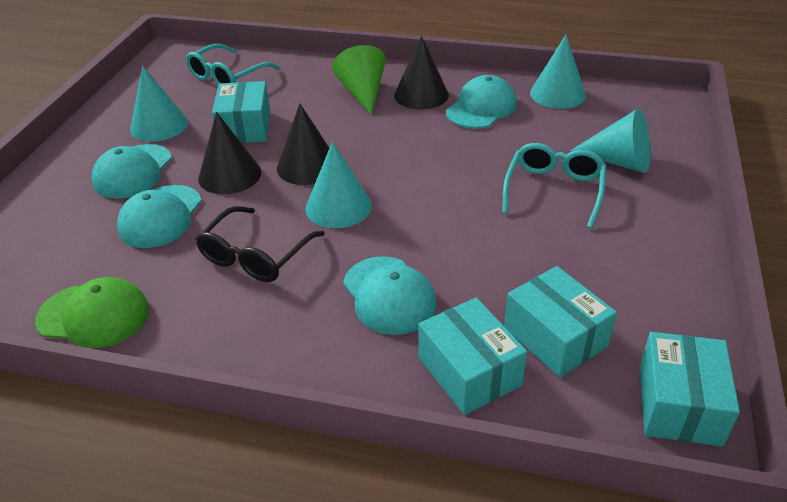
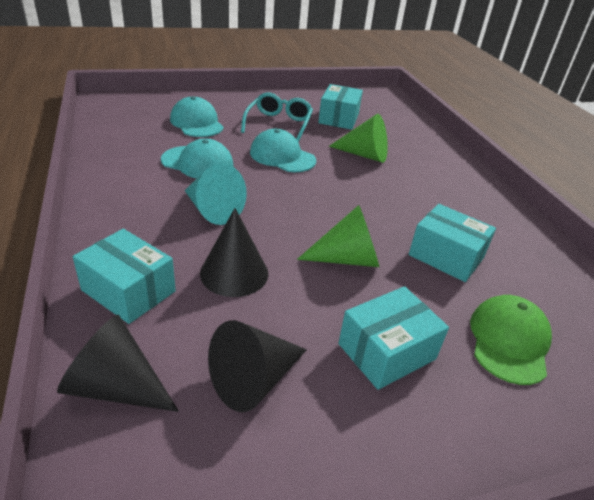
black glasses: [195,206,325,282] = 1 -> none = 0
green cone: [332,45,386,115] = 1 -> [297,205,379,267] [329,114,388,163] = 2
turquoise cap: [91,144,172,199] [117,185,201,248] [343,256,437,335] [446,75,517,129] = 4 -> [161,139,233,178] [170,96,224,137] [250,129,316,172] = 3
turquoise cone: [130,65,188,142] [305,142,372,228] [530,35,586,109] [570,108,651,173] = 4 -> [184,163,247,225] = 1
turquoise glasses: [186,44,280,85] [502,143,606,228] = 2 -> [241,92,313,142] = 1

